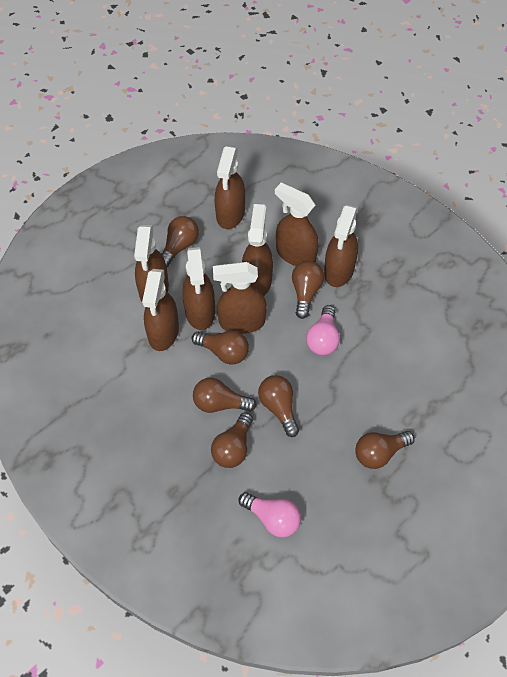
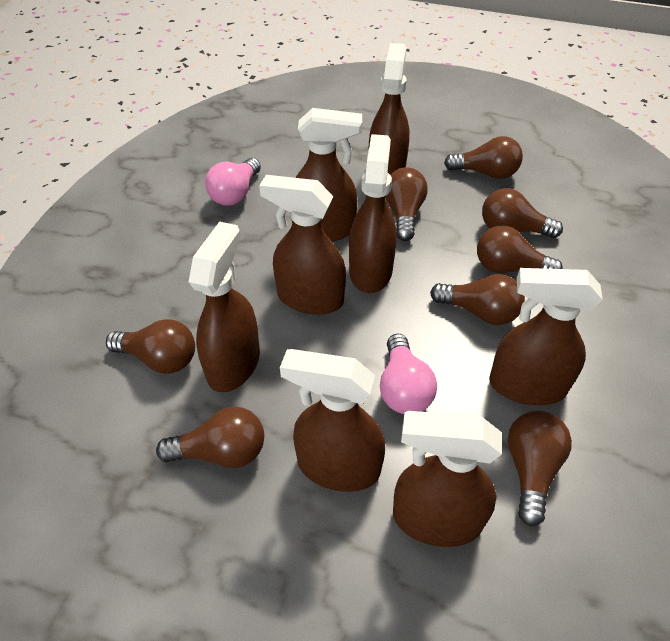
brown light bulb: [161,216,199,267] [192,331,249,365] [193,378,257,413] [211,412,253,468] [258,375,299,437] [292,261,324,319] [355,431,415,469] = 7 -> [106,319,195,374] [156,406,264,468] [385,167,428,241] [430,274,525,325] [444,136,523,179] [477,226,563,273] [482,188,563,238] [508,411,572,527] = 8

